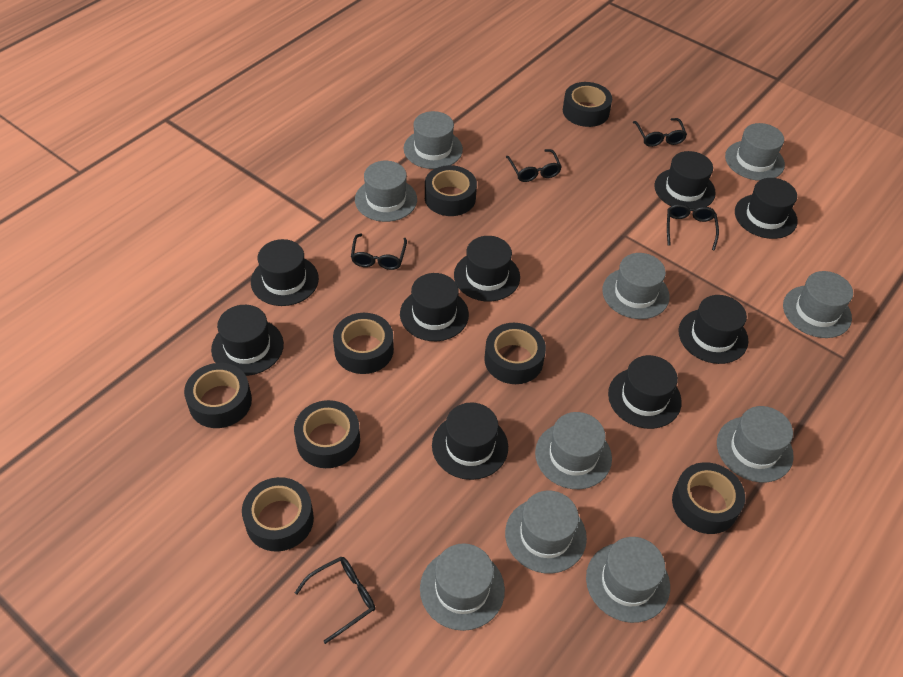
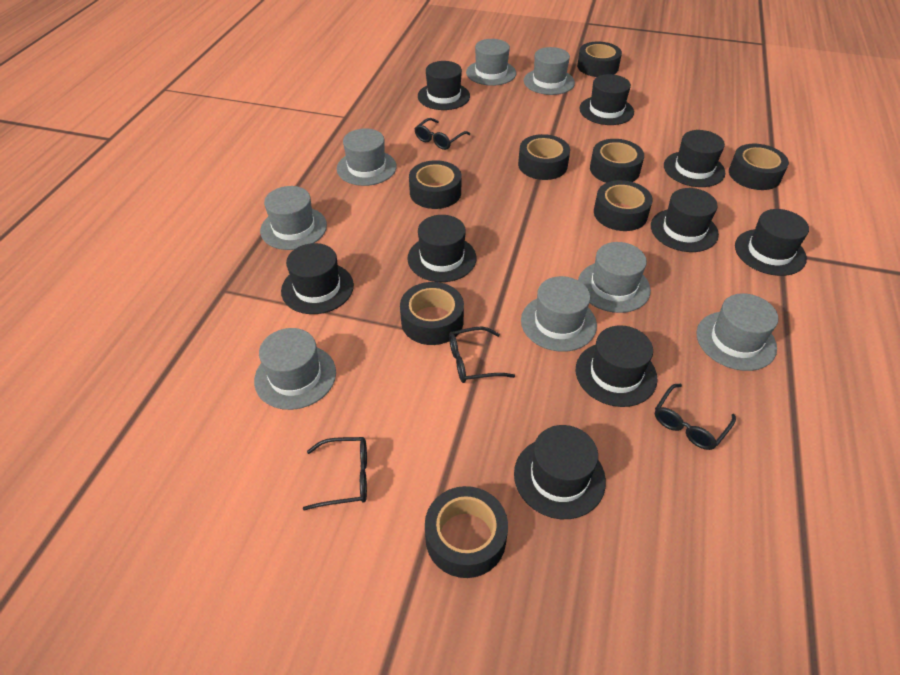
black glasses: [295,557,375,644] [351,233,407,270] [506,149,562,182] [633,118,687,147] [667,204,719,251] = 5 -> [303,437,367,510] [415,118,470,150] [449,327,515,383] [655,384,736,450] = 4
grey hat: [355,161,417,222] [404,111,463,169] [420,543,505,631] [505,491,587,574] [535,412,612,489] [586,537,670,623] [602,253,670,319] [717,406,794,482] [725,123,785,181] [783,271,853,338] = 10 -> [254,328,336,410] [260,186,327,250] [337,128,397,186] [466,39,516,86] [521,276,597,352] [524,47,575,95] [578,242,651,313] [696,293,778,371] = 8

